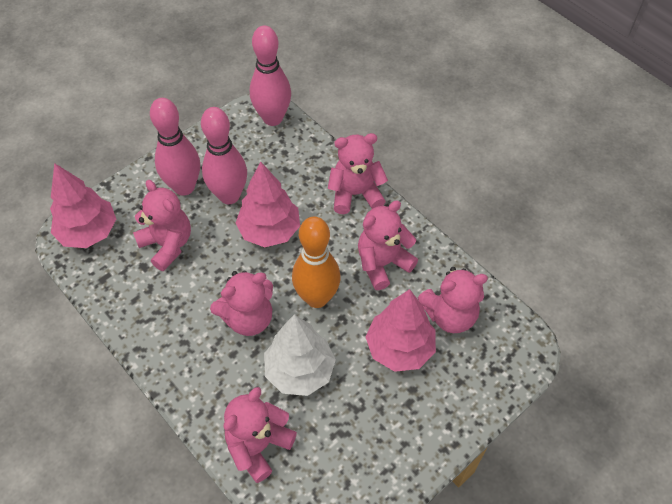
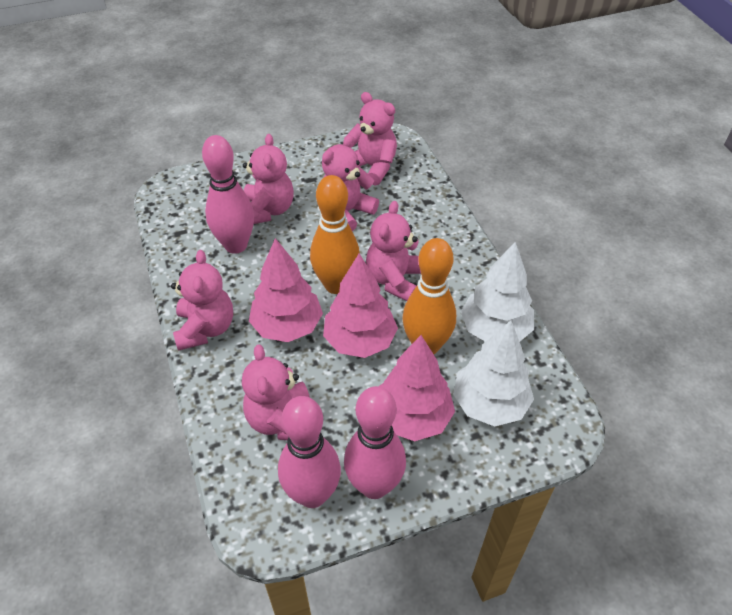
orange bowling pin: [292,216,340,308] = 1 -> [310,175,360,294] [403,238,456,354] = 2
white tree: [264,314,336,396] = 1 -> [453,320,534,427] [461,242,534,342] = 2

